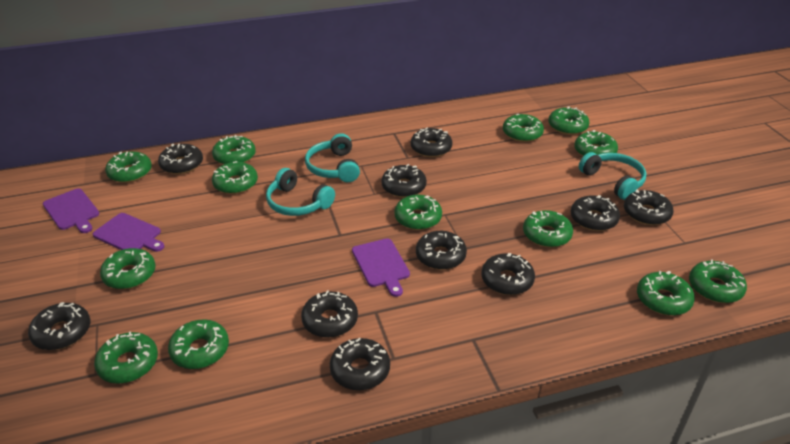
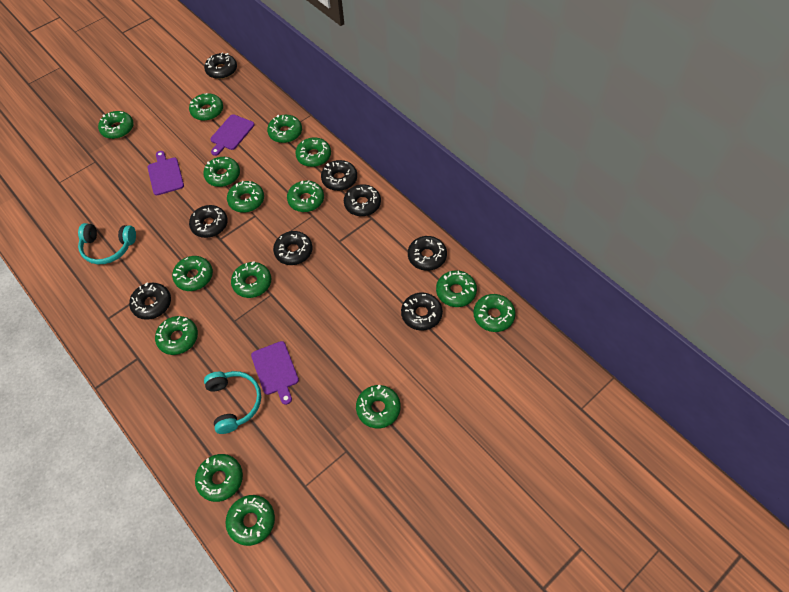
black donut: [28,302,90,350] [158,144,203,174] [301,290,358,338] [330,338,390,390] [381,164,427,198] [411,127,452,157] [416,231,467,270] [481,253,535,295] [571,195,620,231] [624,190,674,225] = 10 -> [129,283,171,320] [189,205,228,238] [204,53,237,79] [273,231,312,265] [321,160,357,191] [344,184,381,216] [401,292,443,331] [408,236,447,271] = 8
green donut: [94,331,158,384] [100,248,156,289] [105,151,152,183] [168,319,229,369] [212,135,256,164] [212,161,258,194] [394,195,442,230] [503,114,544,142] [523,210,573,247] [548,107,590,135] [575,130,618,156] [637,271,695,316] [689,259,747,303] = 13 -> [98,111,134,139] [155,316,198,355] [172,256,213,291] [189,93,223,121] [195,454,243,502] [203,157,240,187] [226,495,275,546] [227,181,264,213] [231,261,271,298] [267,115,302,143] [287,180,324,212] [295,137,331,167] [356,385,401,428] [436,270,477,307] [473,294,516,332] = 15
turquoise headphones: [266,168,335,216] [305,133,360,182] [579,152,647,200] = 3 -> [78,223,136,264] [204,371,261,434] = 2

